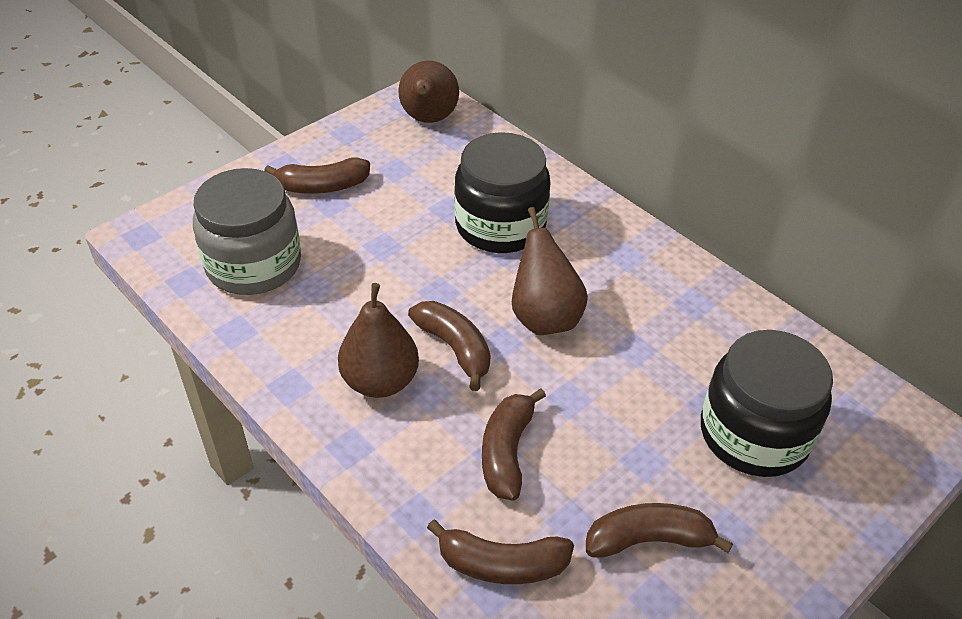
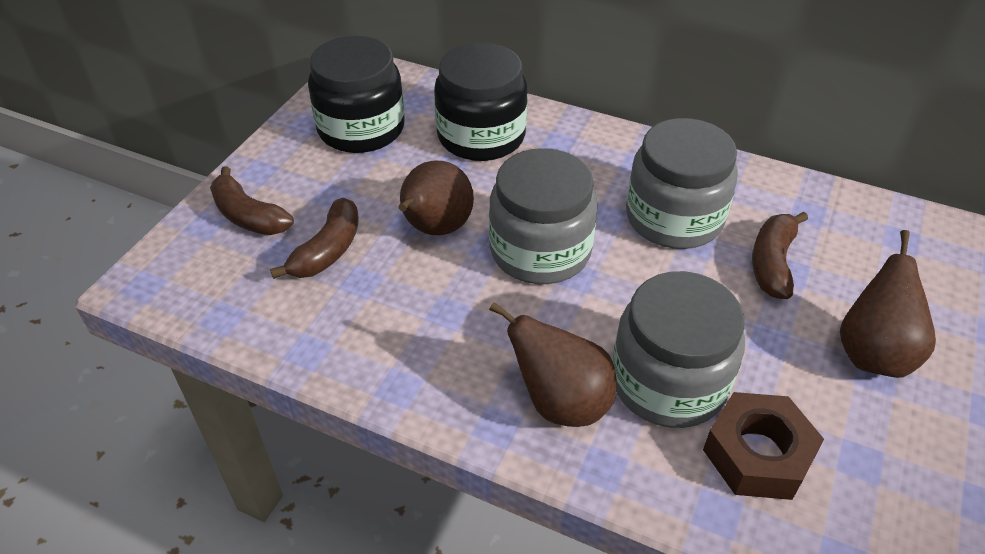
brown banana: [264,157,370,194] [408,301,491,391] [427,519,574,584] [482,388,546,501] [586,503,733,558] = 5 -> [210,166,294,235] [270,198,359,279] [752,212,808,299] = 3
brown nut: none = 0 -> [703,392,824,500] = 1
grey jar: [193,168,301,295] = 1 -> [489,148,598,284] [612,271,745,428] [626,118,738,249] = 3

